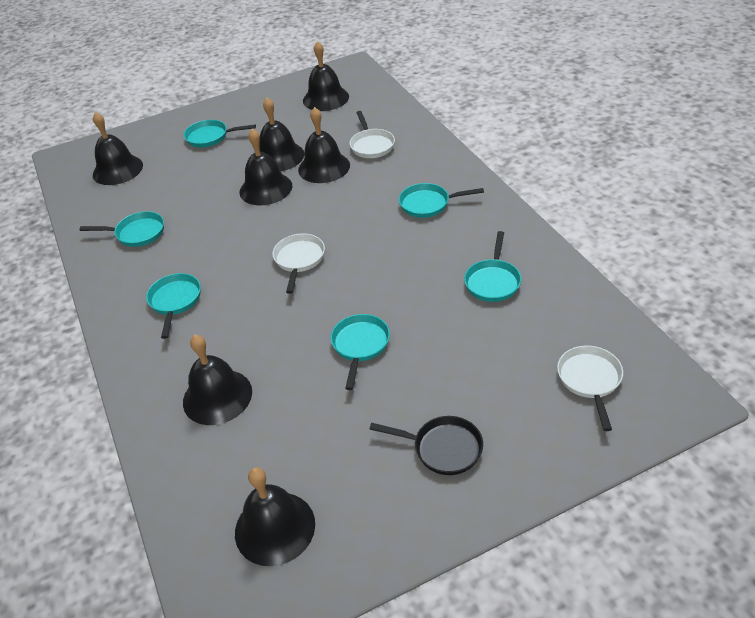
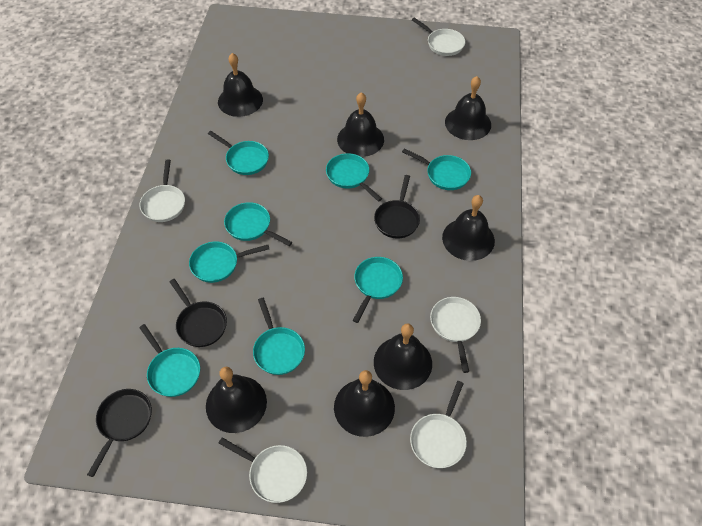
black pan: [370,416,483,475] = 1 -> [87,389,152,477] [170,279,227,347] [374,175,420,238] = 3
turquoise pan: [79,211,164,247] [146,273,201,339] [184,120,256,147] [331,314,390,390] [399,183,484,218] [464,231,521,302] = 6 -> [139,324,200,397] [189,241,269,283] [208,131,269,175] [224,202,292,246] [253,298,305,375] [326,153,382,202] [353,257,403,323] [402,148,471,190] = 8
white pan: [272,233,325,294] [350,111,395,158] [557,346,623,431] = 3 -> [139,159,185,222] [219,437,307,503] [410,381,467,468] [412,18,465,56] [430,297,481,373] = 5

